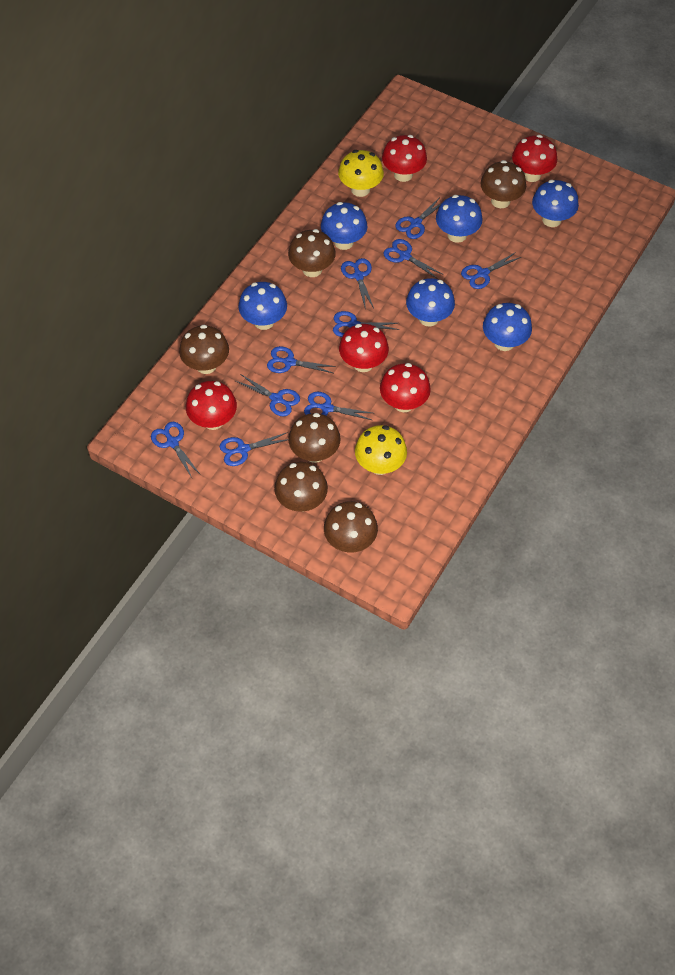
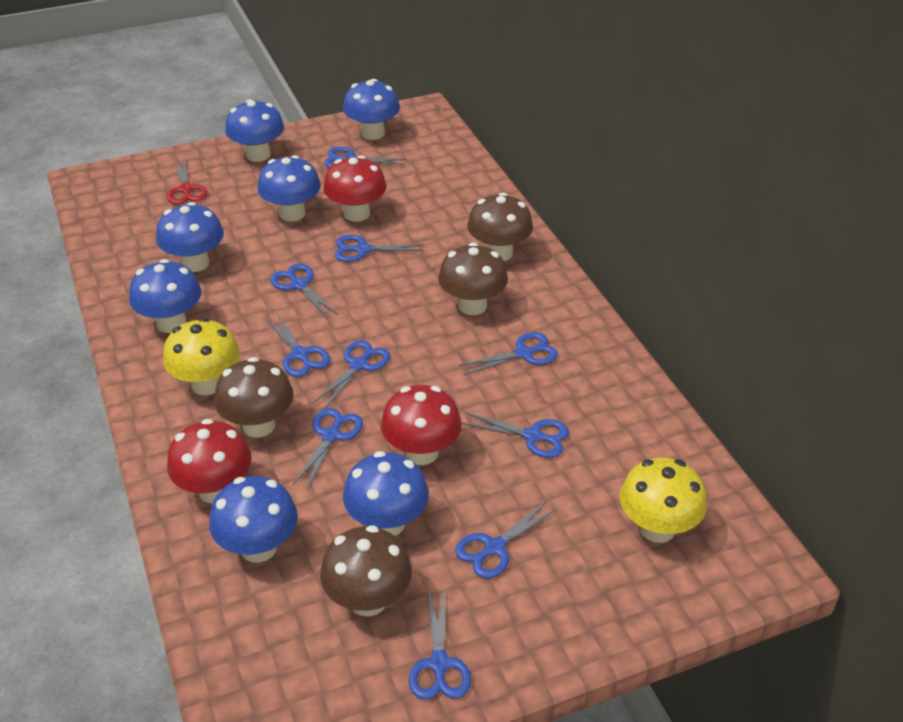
blue mushroom: [238,282,287,330] [321,202,367,250] [406,278,455,327] [436,195,482,243] [483,303,532,351] [532,180,579,227] = 6 -> [129,259,201,333] [156,202,224,272] [209,476,298,563] [225,99,284,162] [257,155,321,221] [343,79,400,140] [343,451,429,536] = 7
brown mushroom: [179,325,229,374] [274,462,328,512] [288,229,336,277] [288,413,341,463] [324,501,378,552] [481,160,526,208] = 6 -> [214,357,294,438] [320,525,412,616] [438,242,508,315] [467,192,533,261] = 4
red mushroom: [186,381,237,430] [339,324,389,372] [380,363,431,412] [382,135,427,182] [512,135,557,182] = 5 -> [167,419,252,503] [323,155,386,222] [381,385,462,465] = 3
red scissors: none = 0 -> [167,157,208,205] = 1

